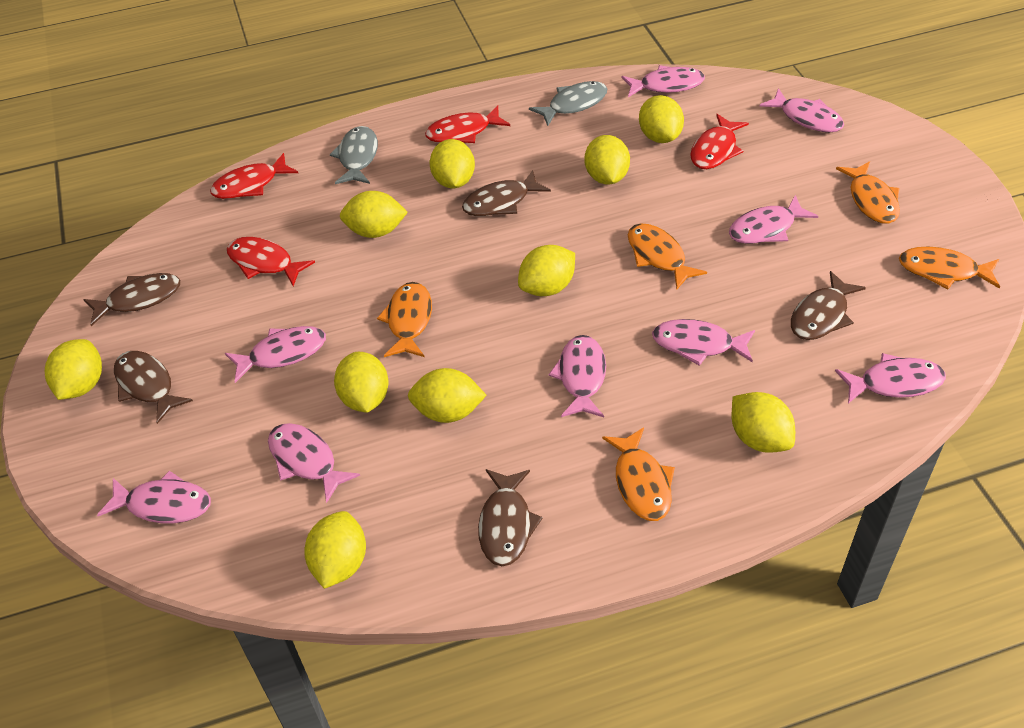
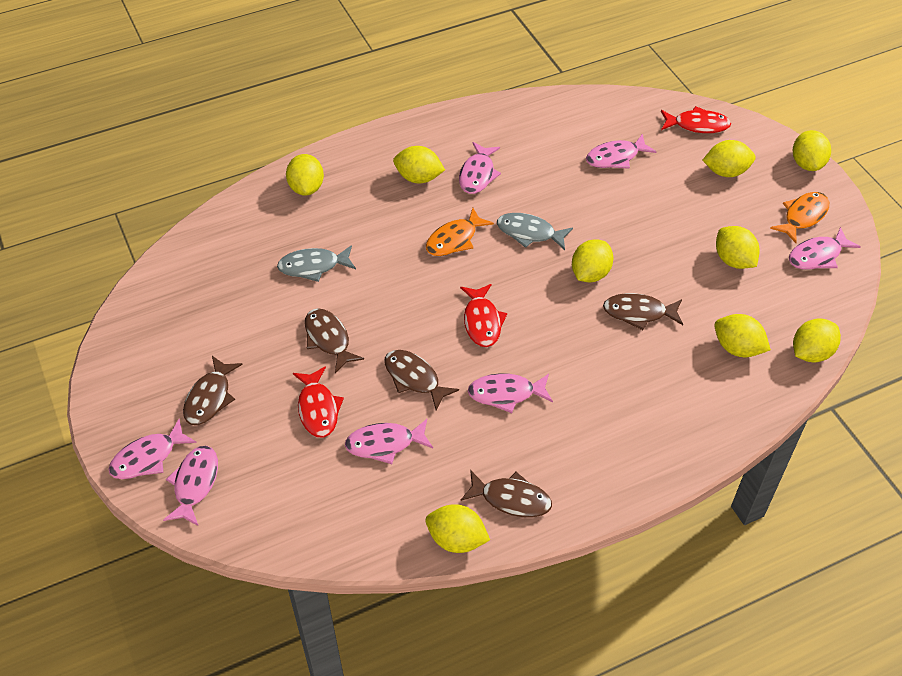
orange fish: [377,282,432,357] [602,427,675,521] [628,223,707,290] [836,161,900,224] [899,247,1000,289] = 5 -> [426,208,494,256] [770,192,829,243] = 2
pink fish: [97,471,211,523] [225,326,326,383] [268,423,360,503] [549,335,606,417] [622,65,705,97] [652,319,755,366] [729,195,818,244] [760,88,844,132] [835,353,946,404] = 9 -> [108,419,197,479] [163,446,218,526] [345,419,433,464] [459,142,501,194] [468,373,553,413] [586,134,657,169] [789,227,861,270] = 7
red fish: [210,153,298,199] [227,237,315,286] [425,106,510,143] [690,114,749,169] = 4 -> [293,366,344,437] [460,284,507,347] [661,106,731,133] = 3
yellow lemon: [45,339,102,400] [304,511,366,589] [334,352,389,413] [340,191,408,238] [408,368,487,423] [430,139,475,188] [518,245,575,296] [585,135,630,185] [639,95,684,143] [732,392,795,453] = 10 -> [286,154,324,196] [393,146,445,183] [426,504,490,553] [572,239,613,283] [703,140,756,177] [714,314,771,357] [716,226,760,269] [793,130,831,171] [793,318,841,363] = 9

